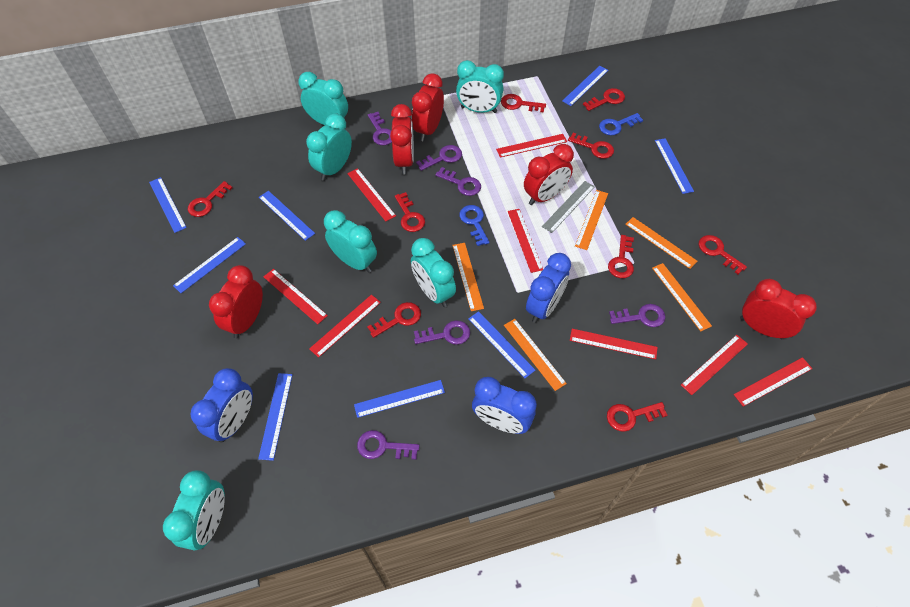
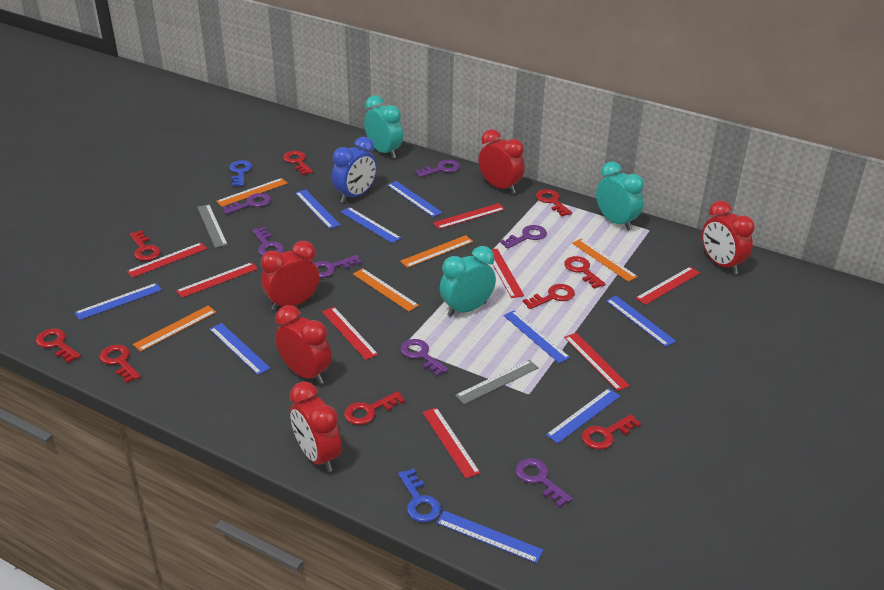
blue clock: [190,368,253,443] [472,377,537,434] [526,253,571,323] = 3 -> [332,137,377,203] = 1
blue ruler: [149,177,187,233] [173,237,246,293] [258,373,293,461] [259,191,315,241] [354,380,445,418] [468,311,535,378] [562,66,608,106] [655,138,694,194] = 8 -> [74,283,162,320] [209,323,270,375] [295,190,340,229] [341,207,401,243] [387,181,442,217] [436,511,544,563] [503,310,570,363] [546,388,620,443] [606,296,676,347] = 9
grey ruler: [542,181,595,233] = 1 -> [197,204,228,248] [455,360,538,404] = 2
purple key: [357,430,419,460] [368,112,392,145] [414,320,470,345] [416,145,462,171] [435,167,481,196] [609,304,666,327] = 6 -> [222,193,271,214] [252,227,284,256] [315,255,362,278] [400,339,448,376] [415,160,460,177] [500,225,547,249] [515,458,572,507] = 7
turquoise clock: [163,470,225,551] [298,72,348,125] [306,113,352,181] [324,210,377,273] [411,238,456,307] [456,60,504,113] = 6 -> [364,95,403,158] [440,246,496,317] [596,161,644,231] = 3

